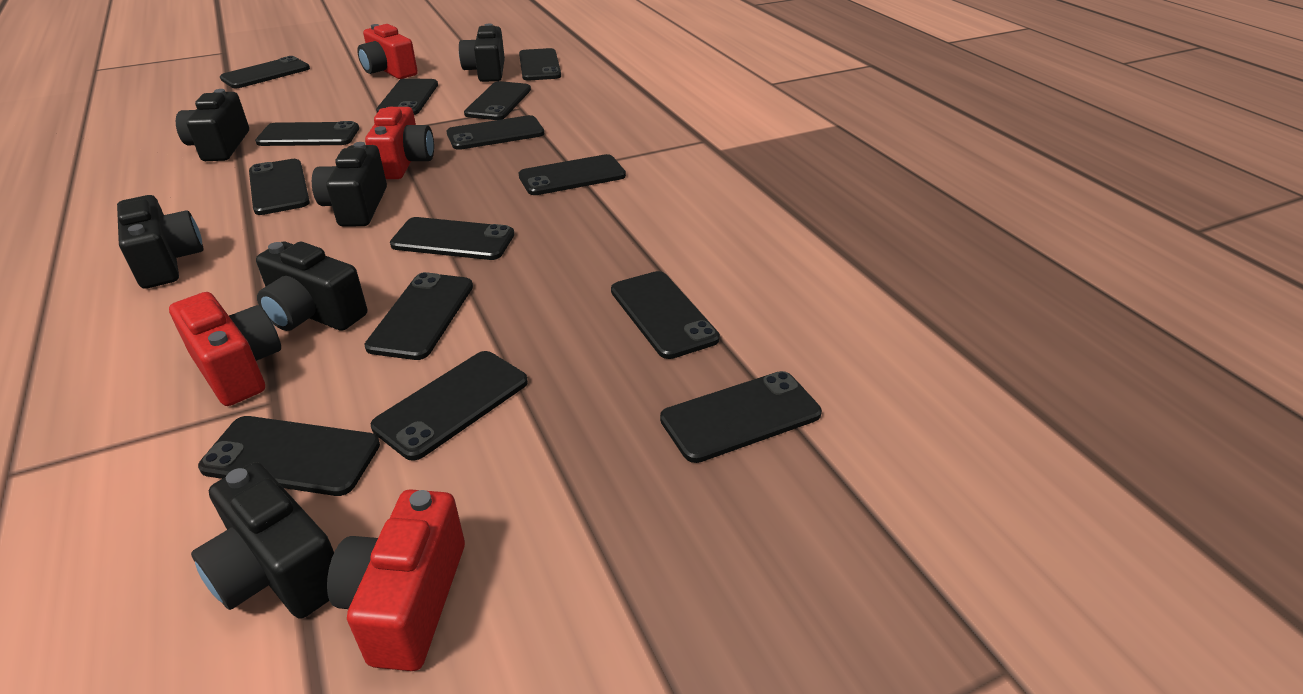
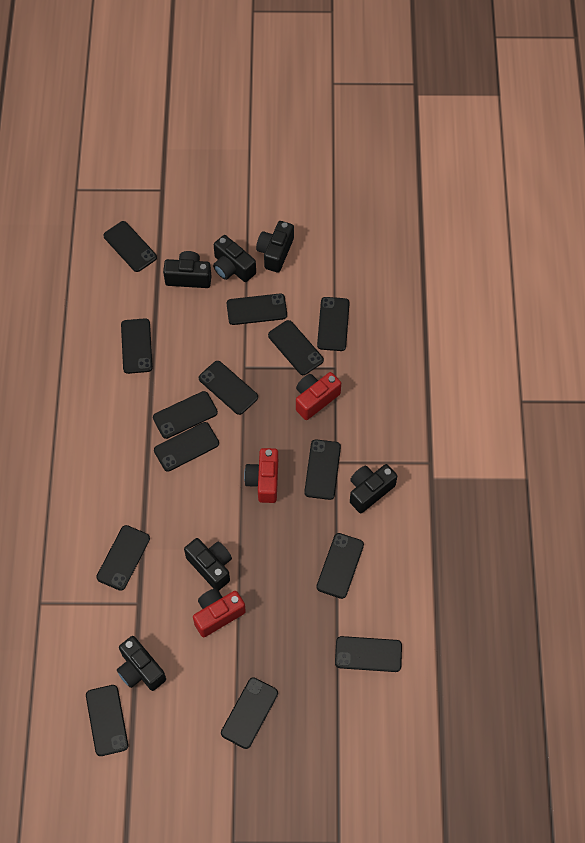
red camera: [169,292,281,406] [327,489,465,671] [357,24,418,79] [365,107,434,179] = 4 -> [193,588,246,637] [244,448,278,503] [296,372,341,420] = 3

